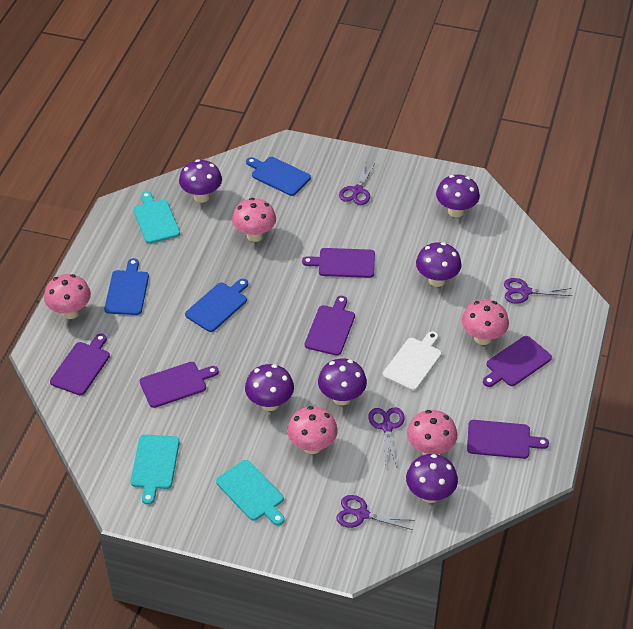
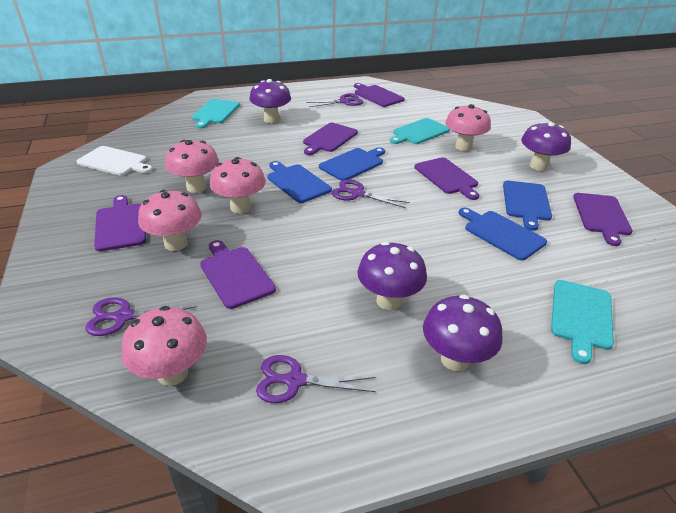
blue cutting board: [104,258,149,315] [185,279,248,332] [246,157,311,196] = 3 -> [267,161,332,203] [319,147,385,181] [459,208,547,260] [503,181,552,231] = 4
purple mushroom: [179,159,222,203] [245,364,294,411] [318,358,367,405] [406,454,458,503] [416,242,462,287] [436,175,480,218] = 6 -> [249,79,291,123] [357,242,427,310] [423,295,502,371] [521,122,571,171] = 4

